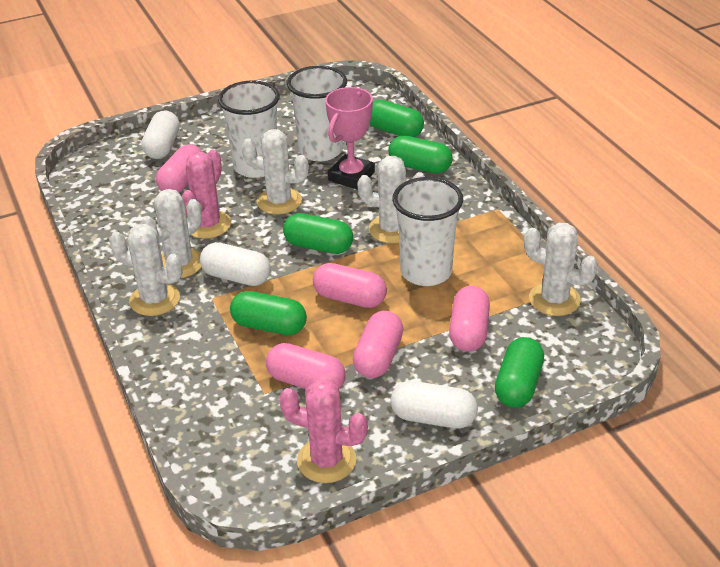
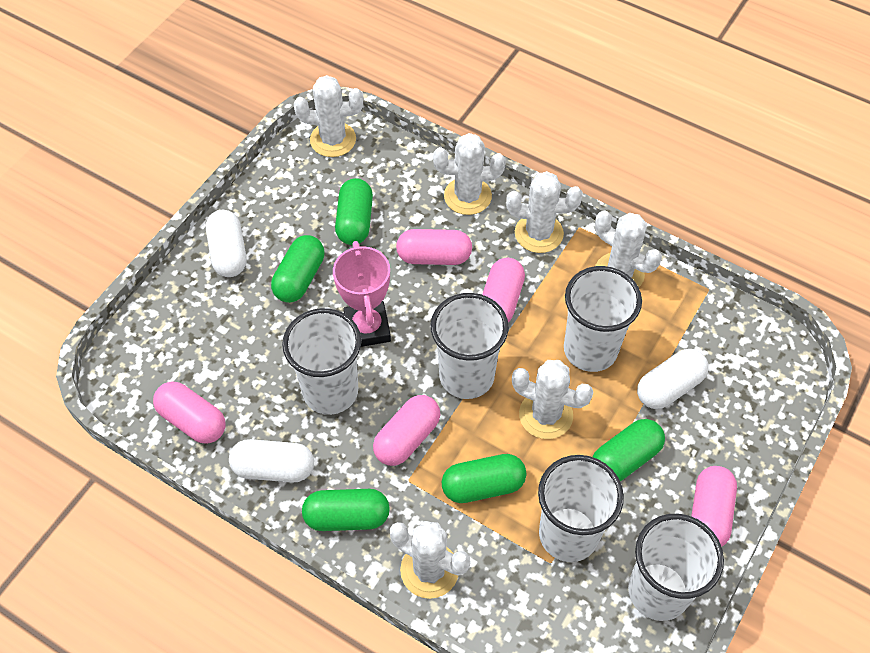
pink cactus: [182,150,231,239] [279,379,368,483] = 2 -> none = 0
white cactus: [109,224,183,316] [140,189,202,278] [242,129,309,215] [357,156,425,243] [524,223,598,316] = 5 -> [294,75,363,157] [390,521,470,599] [433,133,506,215] [506,171,583,253] [512,360,593,439] [595,210,662,287] = 6
white cup: [218,81,280,178] [287,66,347,161] [392,177,463,286] = 3 -> [282,308,361,415] [431,293,509,399] [538,455,624,562] [564,266,642,372] [628,514,724,621] = 5

